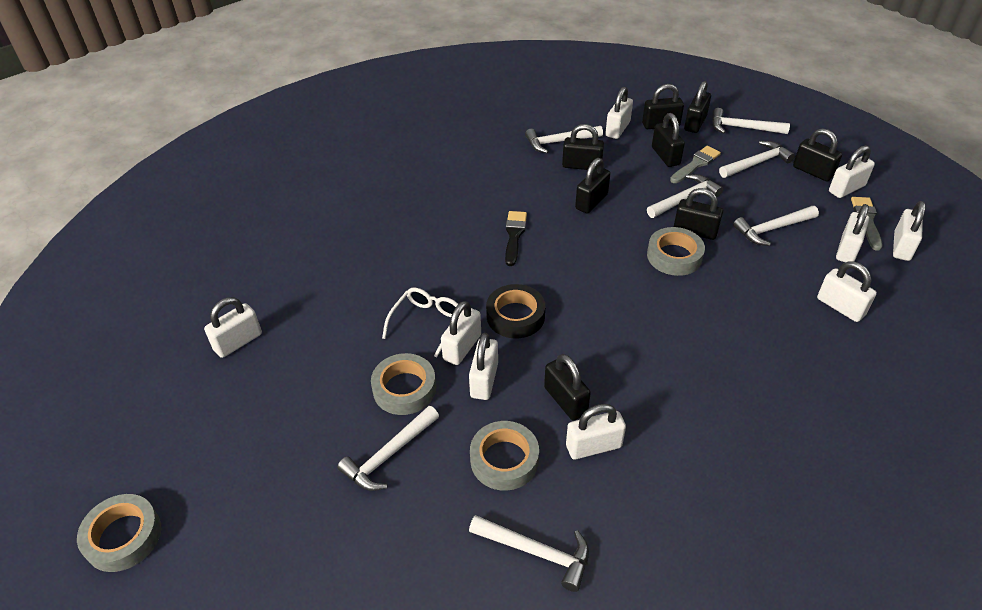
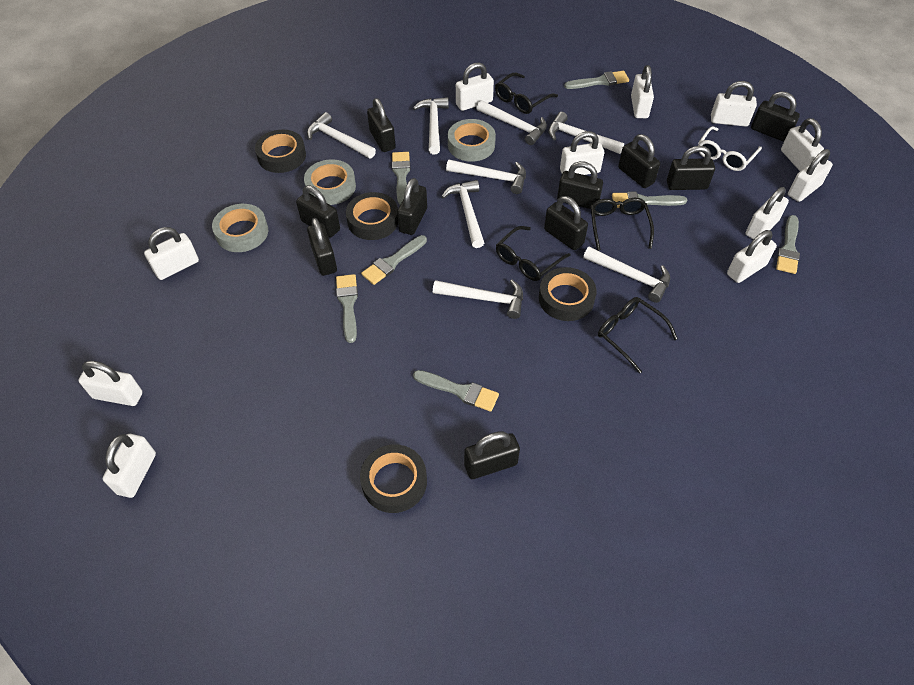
black brush: [505,211,527,266] = 1 -> none = 0
black glasses: none = 0 -> [495,73,558,114] [496,226,570,281] [591,198,654,251] [598,297,678,374] = 4
black padlock: [544,354,591,421] [562,124,604,170] [575,158,610,213] [642,84,684,129] [652,113,685,167] [674,188,723,240] [684,81,711,133] [793,128,842,181] = 8 -> [296,185,340,237] [307,218,337,276] [367,98,396,152] [397,178,427,235] [464,432,520,479] [544,196,588,250] [557,161,603,209] [618,134,660,188] [667,146,715,190] [751,91,800,142] = 10
black tape: [486,284,545,338] = 1 -> [255,130,306,173] [346,192,398,240] [360,445,427,513] [539,267,597,321] = 4
grey brush: [670,146,721,183] [851,197,882,251] = 2 -> [336,274,358,343] [361,235,427,285] [392,152,410,205] [413,370,499,412] [564,71,629,89] [612,192,687,208] [776,215,800,274] = 7
grey tape: [77,494,161,572] [371,353,436,415] [470,421,539,491] [647,227,705,276] = 4 -> [212,204,268,252] [304,159,356,205] [448,119,496,162] = 3
white hammer: [337,406,439,491] [469,515,589,592] [525,126,603,153] [647,174,723,218] [712,108,790,134] [719,141,795,178] [733,206,819,246] = 7 -> [307,112,376,159] [413,97,449,154] [433,279,523,319] [441,180,484,248] [446,159,526,194] [476,100,547,145] [548,112,624,154] [583,247,670,303] = 8
white padlock: [204,297,262,358] [441,301,481,365] [469,333,498,400] [566,404,626,459] [605,87,633,139] [817,261,877,322] [829,146,875,198] [836,204,869,262] [893,201,926,261] = 9 -> [78,361,142,406] [102,434,156,498] [144,227,199,280] [456,63,494,111] [560,131,604,175] [631,65,654,118] [711,81,757,127] [727,230,777,283] [746,187,789,240] [781,118,824,171] [788,149,833,202] = 11

